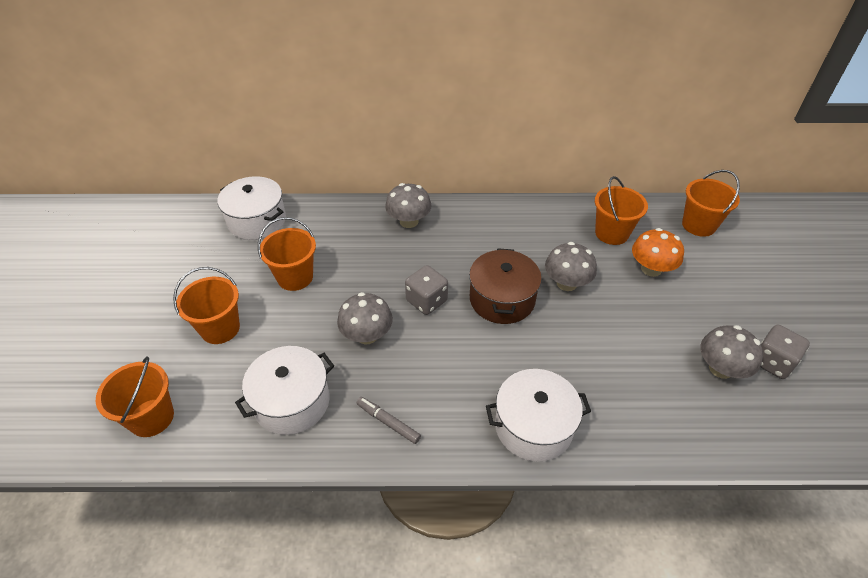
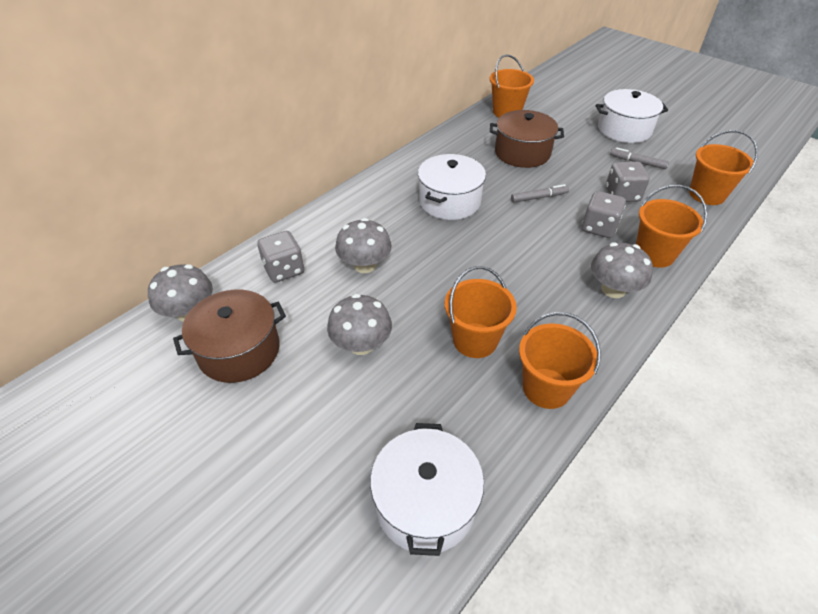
brown pot: [469,248,542,324] = 1 -> [173,290,286,383] [490,110,564,168] = 2
grey dice: [405,265,448,315] [760,324,810,379] = 2 -> [257,231,304,283] [582,191,626,238] [606,162,650,202] = 3
grey marker: [357,397,421,444] = 1 -> [511,184,569,203] [610,147,669,169] = 2
orange mushroom: [632,228,684,277] = 1 -> none = 0

